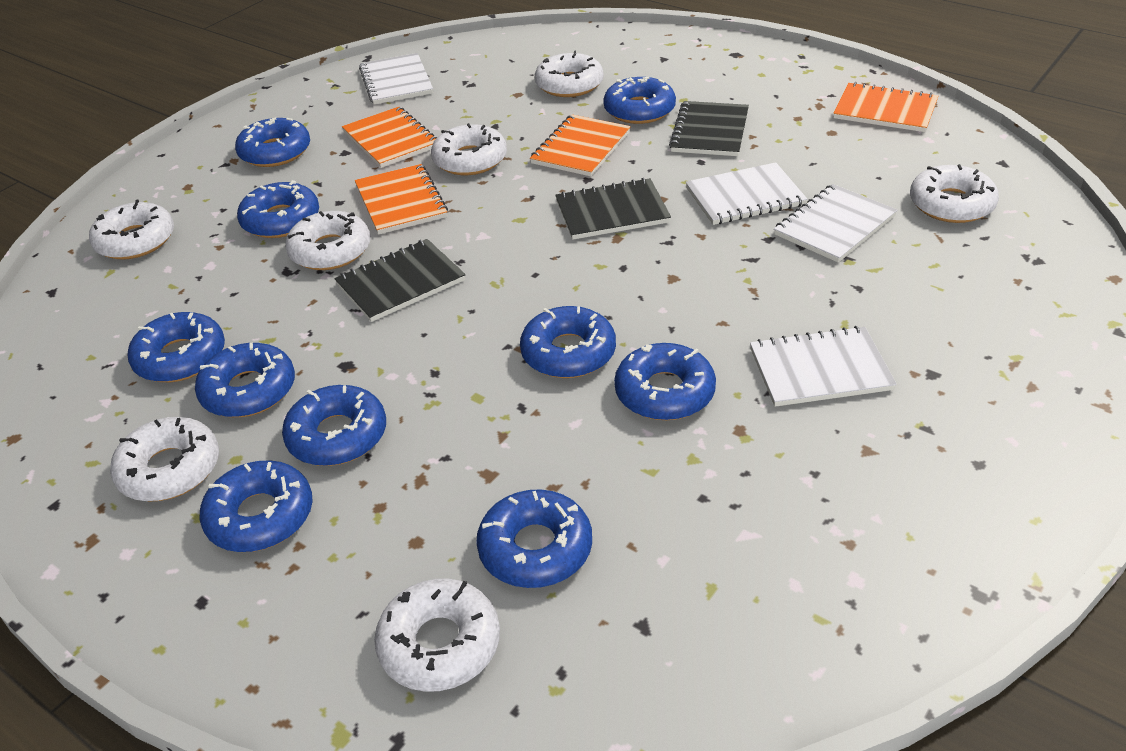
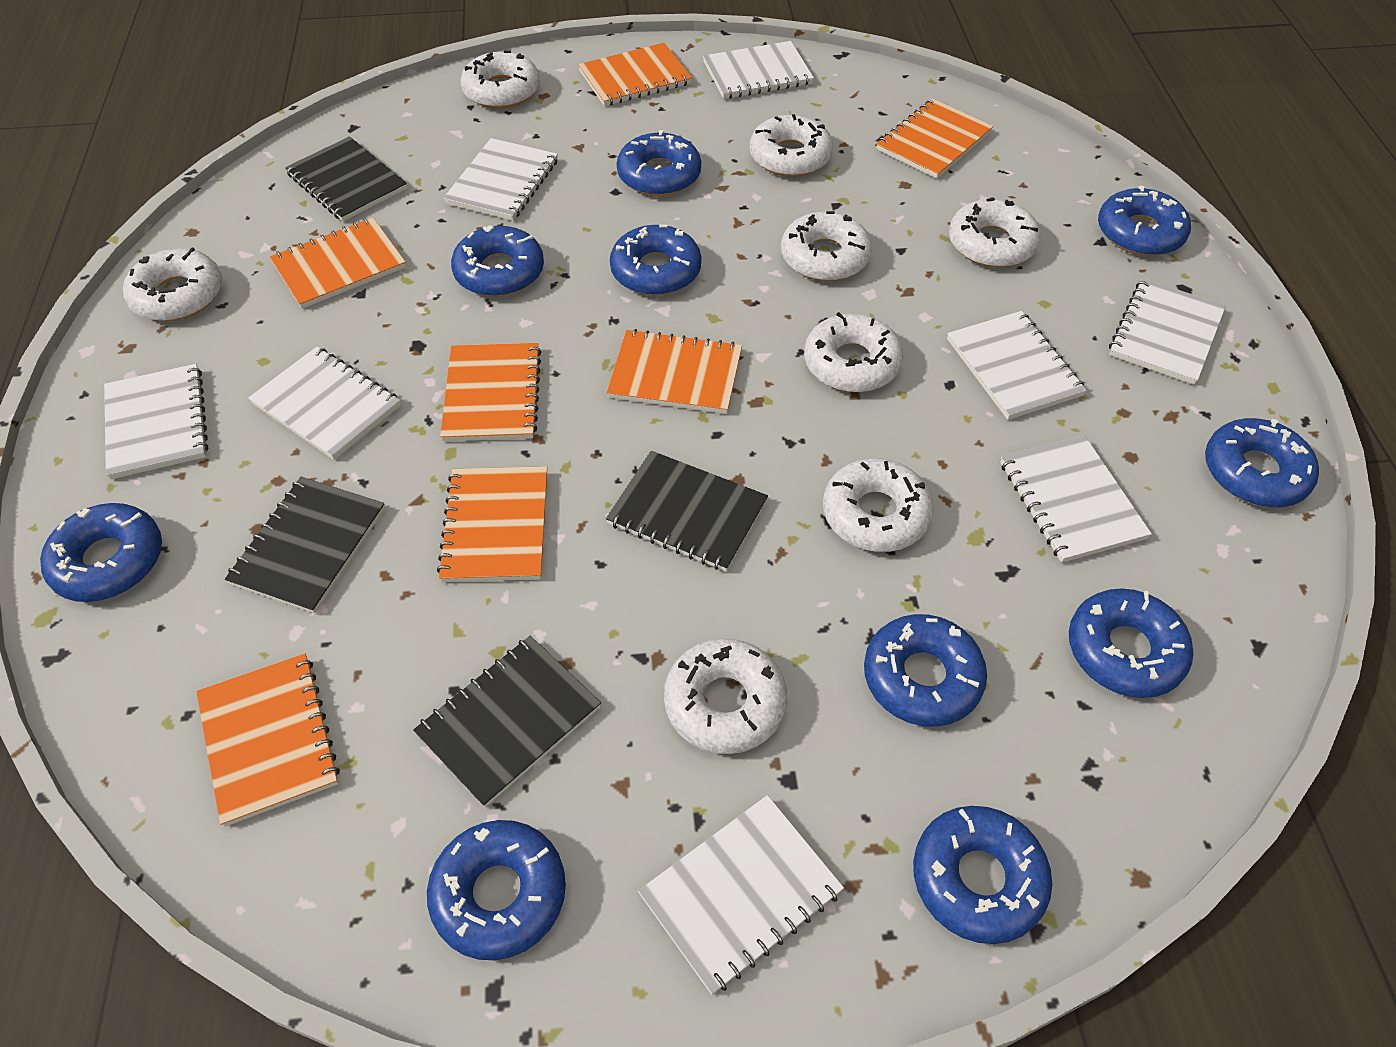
black notebook: [334,239,466,322] [555,178,671,240] [669,101,749,156] = 3 -> [225,477,385,613] [285,136,407,221] [413,636,601,807] [606,451,768,572] = 4
orange notebook: [342,107,437,168] [355,164,448,234] [530,114,631,176] [833,82,938,132] = 4 -> [196,653,340,827] [270,218,406,309] [437,466,547,582] [440,343,541,441] [578,43,692,106] [607,329,742,414] [876,99,993,178] = 7
white donut: [89,199,174,260] [110,417,219,501] [285,211,370,270] [374,578,500,692] [431,123,507,175] [535,51,604,97] [910,164,999,223] = 7 -> [123,247,222,321] [461,51,540,109] [664,638,787,754] [750,114,833,177] [781,211,872,281] [804,312,903,392] [823,458,934,552] [949,198,1041,267] = 8
white notebook: [359,53,433,104] [686,162,807,225] [750,326,897,407] [774,184,897,263] = 4 -> [104,364,208,479] [248,347,401,460] [443,138,558,221] [638,795,844,995] [703,41,814,99] [947,311,1087,420] [1000,435,1152,563] [1109,278,1226,385] = 8

